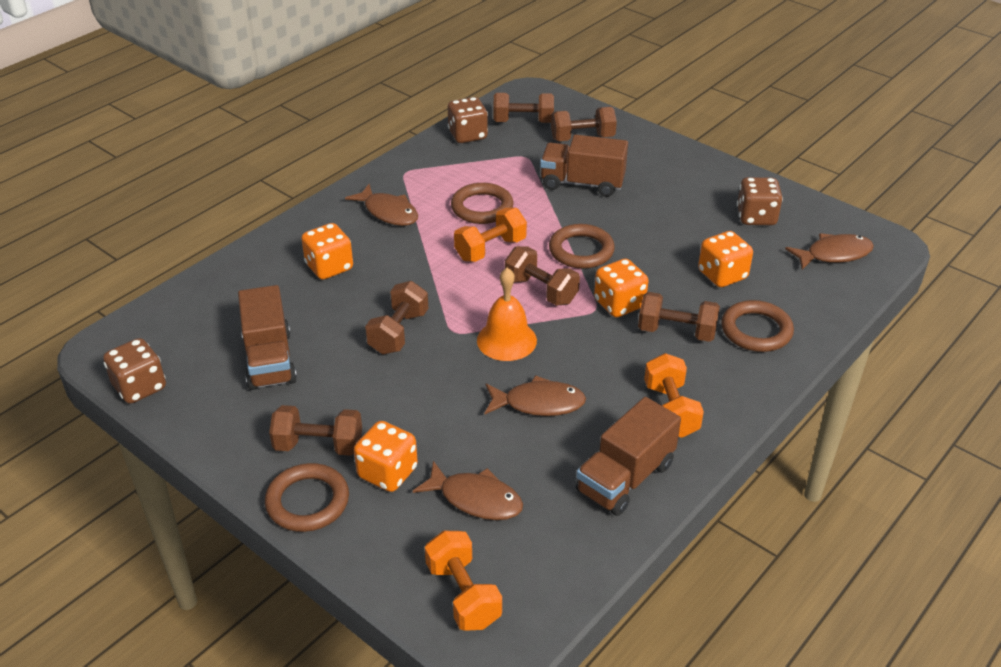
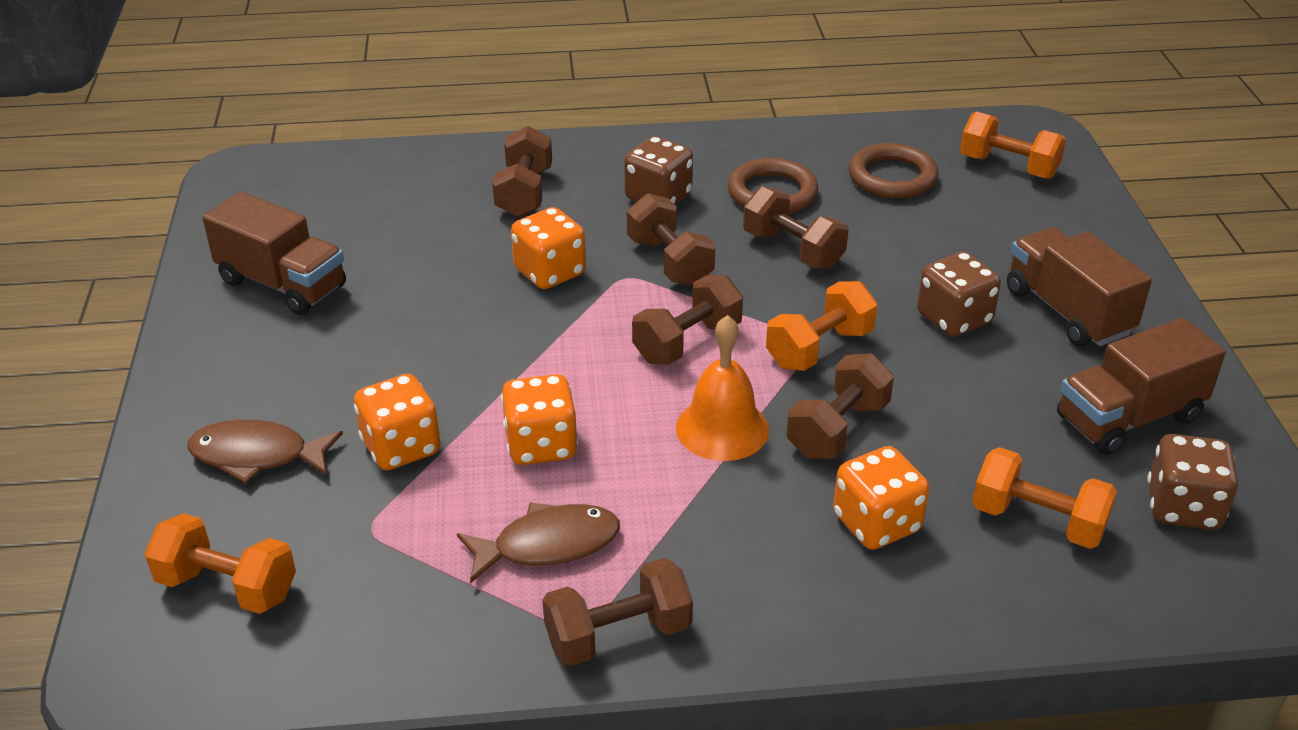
brown fish: [345,184,418,226] [413,461,523,520] [485,375,586,416] [785,233,874,270] = 4 -> [187,420,343,483] [457,502,620,584] = 2
brown ring: [265,463,349,532] [451,183,513,224] [549,224,615,269] [721,300,794,352] = 4 -> [728,158,818,214] [849,143,938,199] = 2
orange dumbbell: [425,530,502,631] [454,208,527,262] [644,353,704,438] = 3 -> [145,513,296,614] [766,281,878,371] [960,111,1066,179] [972,447,1117,549] = 4

